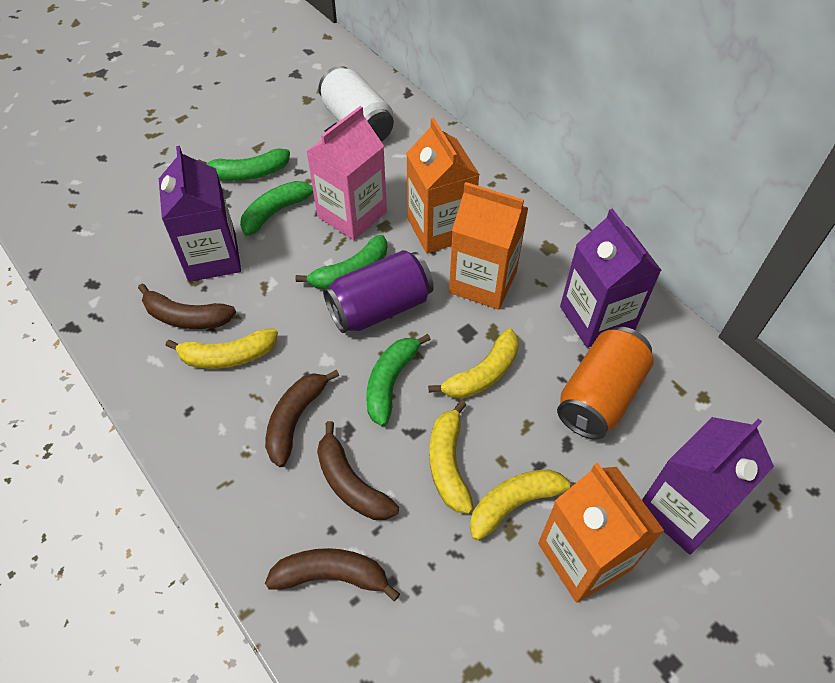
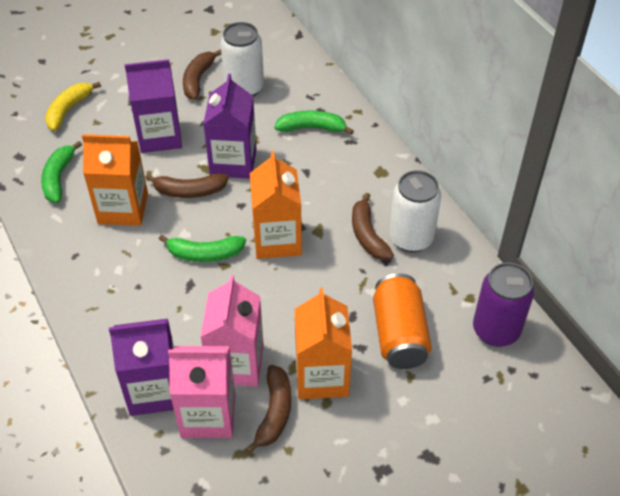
green banana: [198,148,290,181] [240,181,313,236] [295,235,387,289] [366,334,431,426] = 4 -> [41,141,82,203] [159,235,246,262] [274,110,354,135] = 3
pink carton: [306,106,387,240] = 1 -> [168,346,235,438] [200,275,264,387] = 2
white can: [318,66,394,142] = 1 -> [220,22,264,97] [389,170,441,252] = 2
yellow banana: [166,328,278,369] [428,328,519,399] [429,400,474,514] [470,469,575,541] = 4 -> [45,82,101,131] = 1

